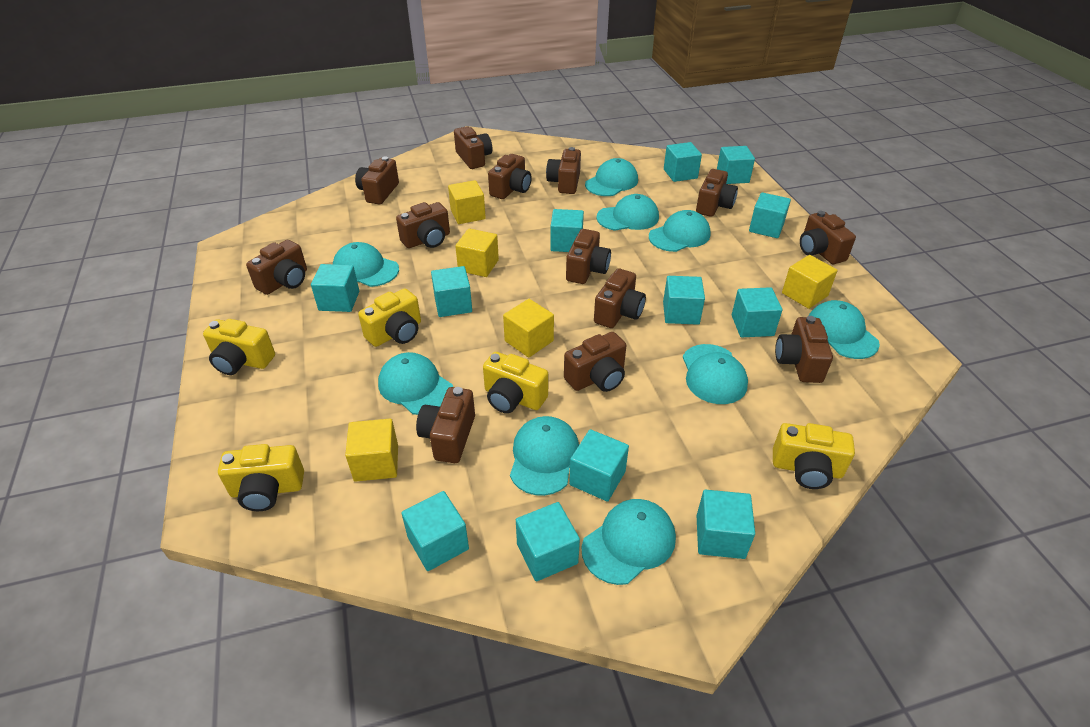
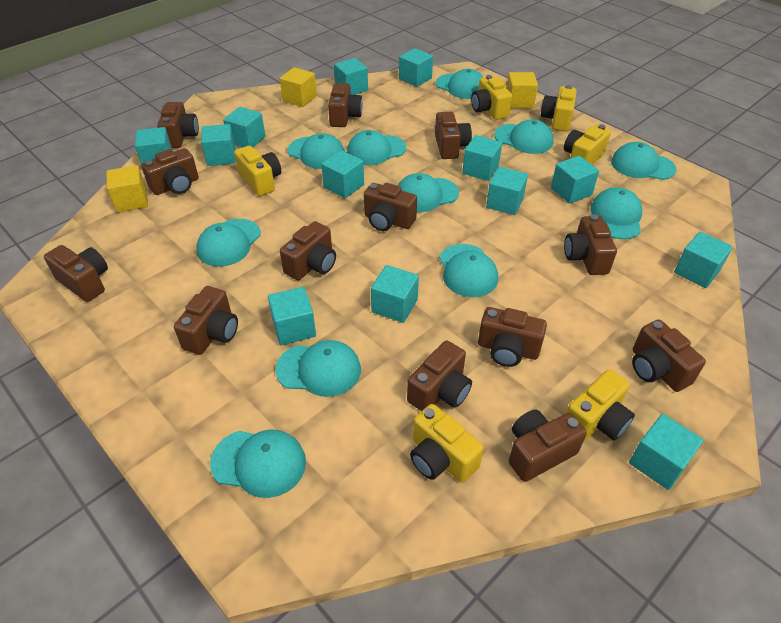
turquoise cap: [333,242,399,287] [378,352,453,415] [510,416,579,496] [582,499,676,585] [585,158,638,196] [596,194,659,231] [649,210,711,252] [683,344,748,404] [809,300,880,359] = 9 -> [197,219,261,267] [210,430,306,498] [275,340,361,397] [288,133,344,169] [347,130,406,165] [398,173,459,212] [436,69,483,99] [439,244,498,297] [494,119,553,154] [591,187,642,239] [611,142,677,180] = 11
turquoise cube: [311,264,359,312] [401,491,469,571] [431,266,472,317] [516,502,580,581] [550,209,584,252] [569,429,629,502] [663,276,705,325] [664,142,702,182] [696,489,755,559] [717,146,755,184] [732,287,782,337] [749,192,791,238] = 12 -> [135,127,172,164] [201,124,236,166] [223,107,266,148] [268,287,316,345] [321,150,364,198] [334,58,368,95] [371,265,419,323] [399,48,433,87] [462,135,502,181] [486,167,528,215] [551,156,599,204] [629,414,704,490] [674,232,733,288] = 13
yellow camera: [203,319,275,375] [218,444,304,511] [358,288,421,347] [483,352,548,413] [773,423,855,489] = 5 -> [234,146,281,196] [410,404,484,483] [471,75,512,120] [541,85,577,131] [564,124,611,165] [566,369,635,442] = 6
yellow cube: [345,419,398,482] [448,180,486,224] [455,228,499,277] [503,299,554,357] [782,255,837,309] = 5 -> [106,165,148,212] [280,67,317,107] [506,72,538,108] = 3

